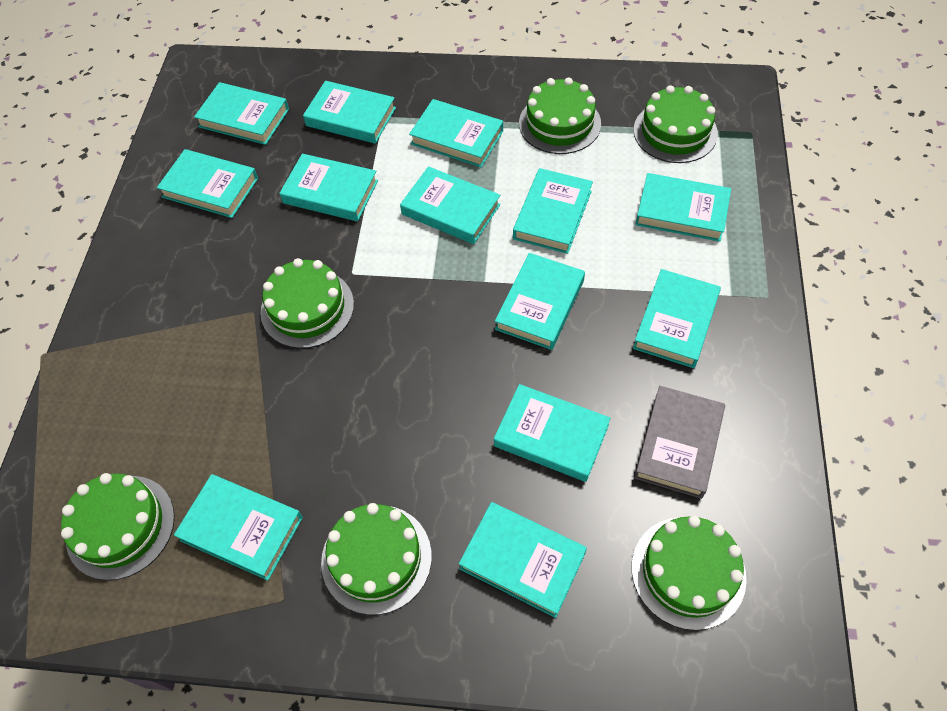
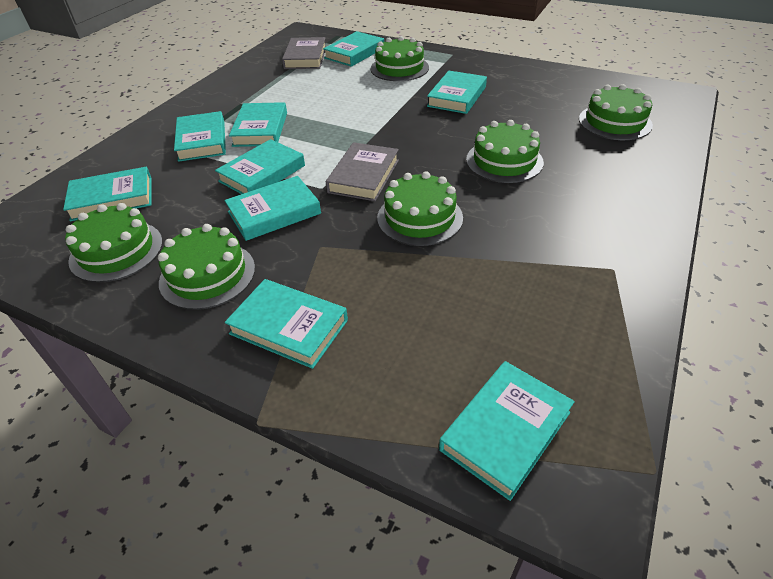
grey book: [634,386,725,499] = 1 -> [282,37,327,69] [326,142,399,201] = 2
turquoise book: [157,149,258,218] [174,474,303,581] [194,82,289,145] [279,154,378,221] [303,81,396,144] [400,166,501,244] [409,99,503,167] [459,502,587,618] [494,384,611,482] [495,253,585,350] [513,168,593,254] [633,269,721,368] [635,173,731,242] = 13 -> [63,167,152,221] [174,111,226,162] [215,139,305,194] [224,176,321,241] [225,279,348,369] [229,102,287,147] [323,31,384,67] [427,71,487,114] [439,361,575,501] = 9

